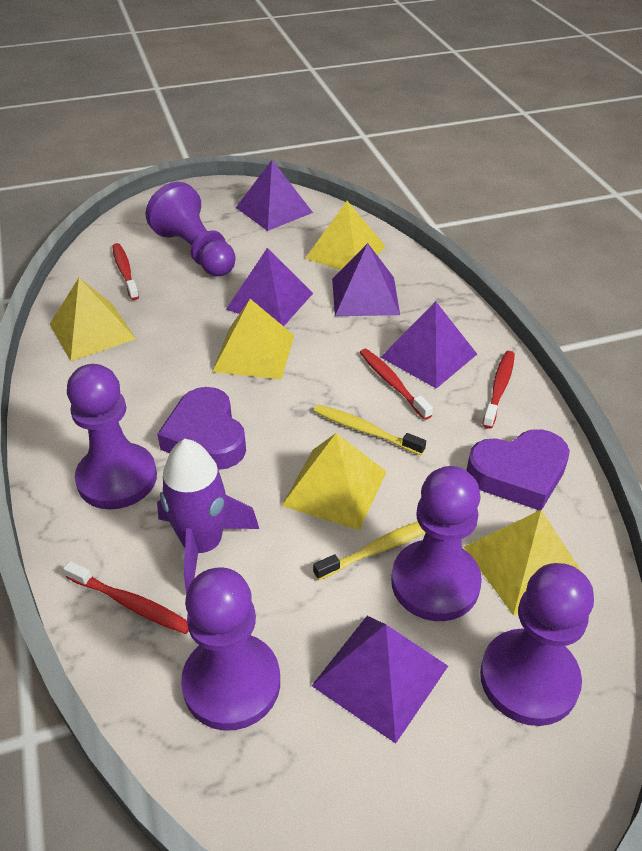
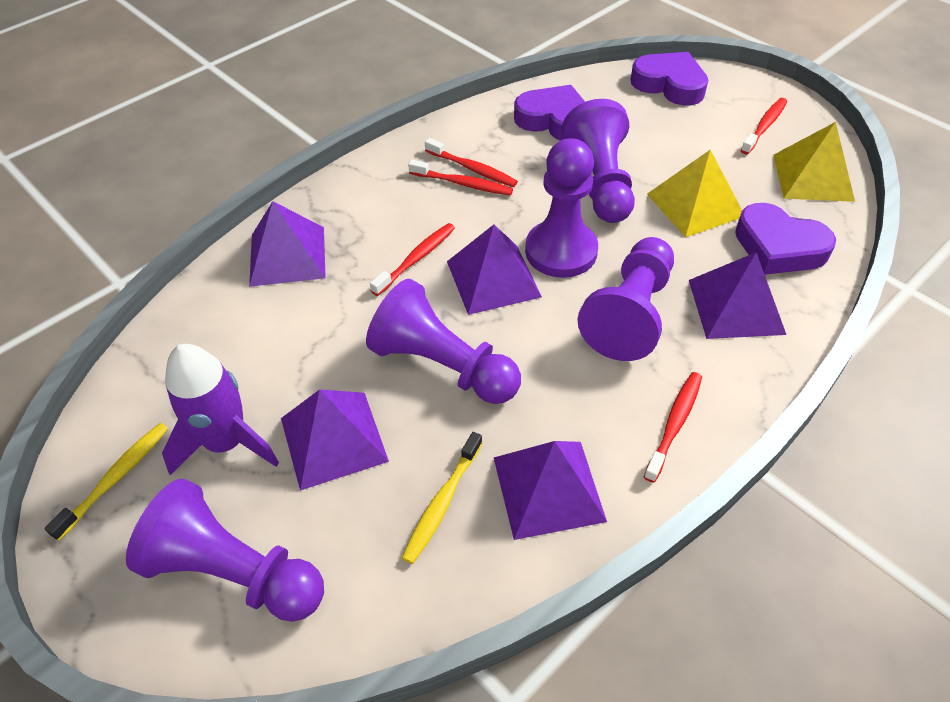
purple heart: [157,387,246,470] [466,429,570,510] = 2 -> [514,85,585,141] [630,52,708,106] [735,203,836,275] = 3
red toothbrush: [63,561,189,634] [112,243,139,300] [360,349,433,420] [482,351,515,429] = 4 -> [370,223,455,296] [408,160,513,196] [425,138,518,187] [644,372,702,483] [741,98,787,154] = 5
yellow pyramid: [50,278,136,361] [212,299,294,380] [281,433,387,530] [305,201,386,270] [464,510,582,615] = 5 -> [647,150,742,237] [773,122,855,202] = 2

